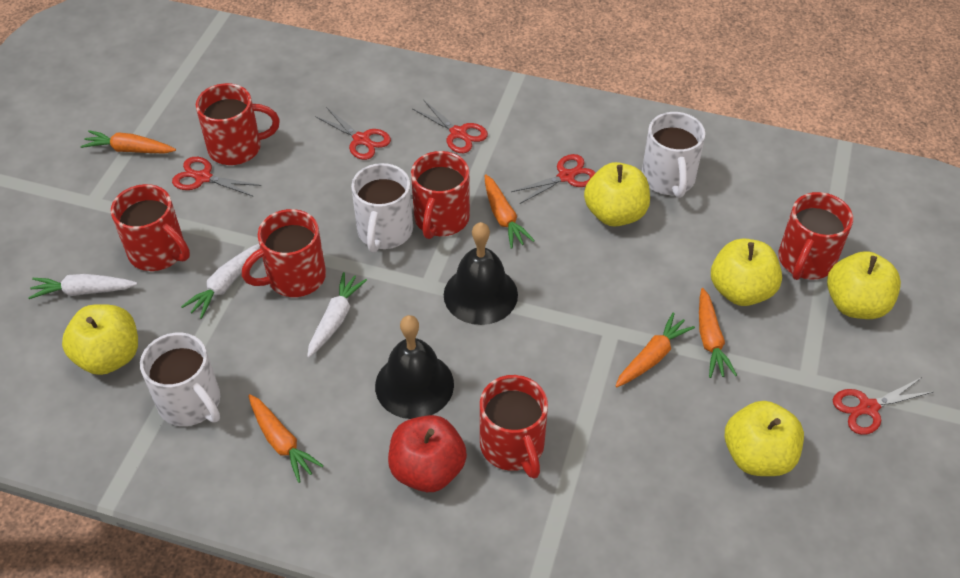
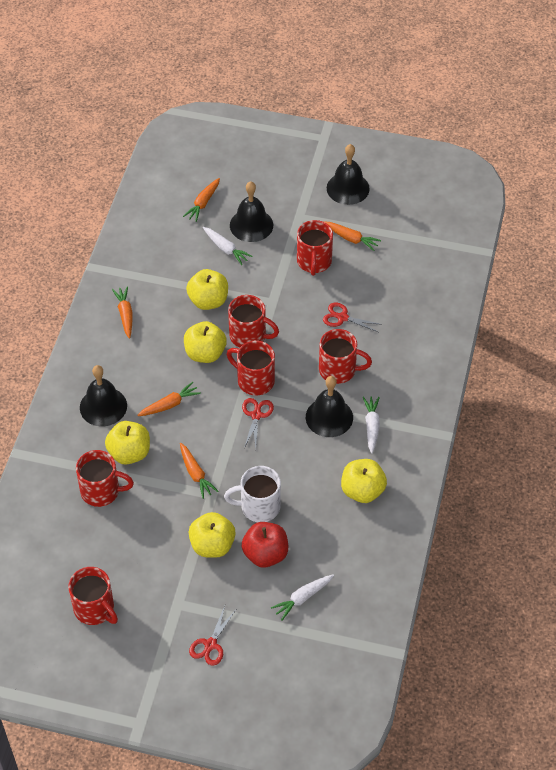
black bell: [375,315,454,419] [444,222,518,325] = 2 -> [80,365,127,426] [230,181,273,242] [306,376,353,437] [327,144,370,205] = 4
red scissors: [172,157,261,197] [315,107,391,160] [413,100,488,153] [511,154,596,204] [833,377,933,435] = 5 -> [189,606,236,665] [242,398,274,448] [323,303,383,332] = 3
white mug: [140,333,220,426] [351,163,413,253] [642,112,705,198] = 3 -> [224,466,281,522] = 1

